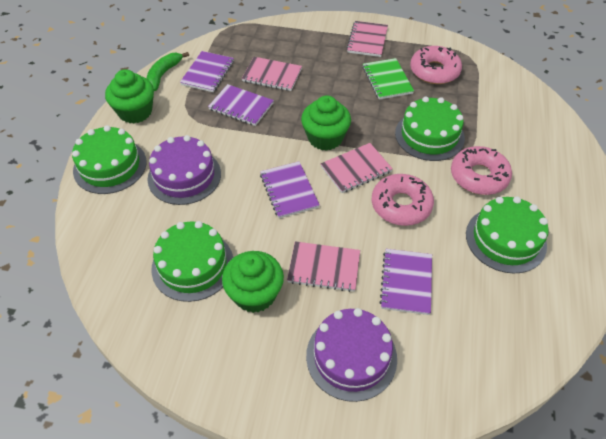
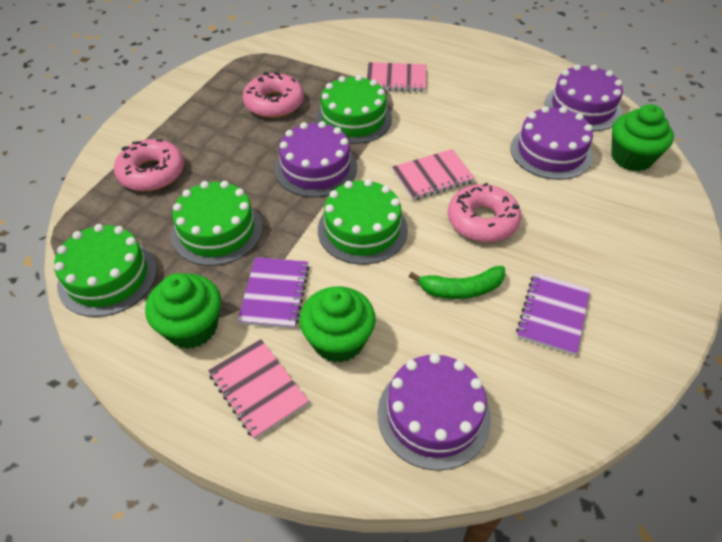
green notebook: [362,58,414,100] = 1 -> none = 0
pink notebook: [242,57,302,91] [287,241,360,292] [321,143,393,193] [347,21,388,57] = 4 -> [208,339,309,439] [367,62,426,92] [392,149,475,200] = 3
purple cake: [148,135,221,205] [306,308,397,402] = 2 -> [275,121,357,197] [377,353,491,471] [511,106,593,180] [545,64,623,131] = 4
purple notebook: [180,51,234,92] [208,84,274,126] [260,161,319,218] [379,249,432,315] = 4 -> [237,257,309,329] [516,273,590,356] = 2

